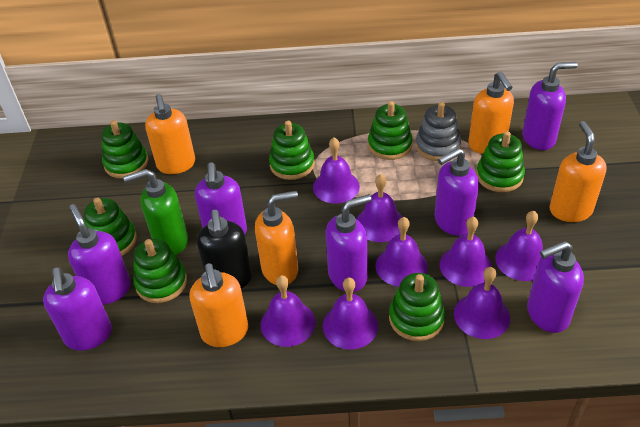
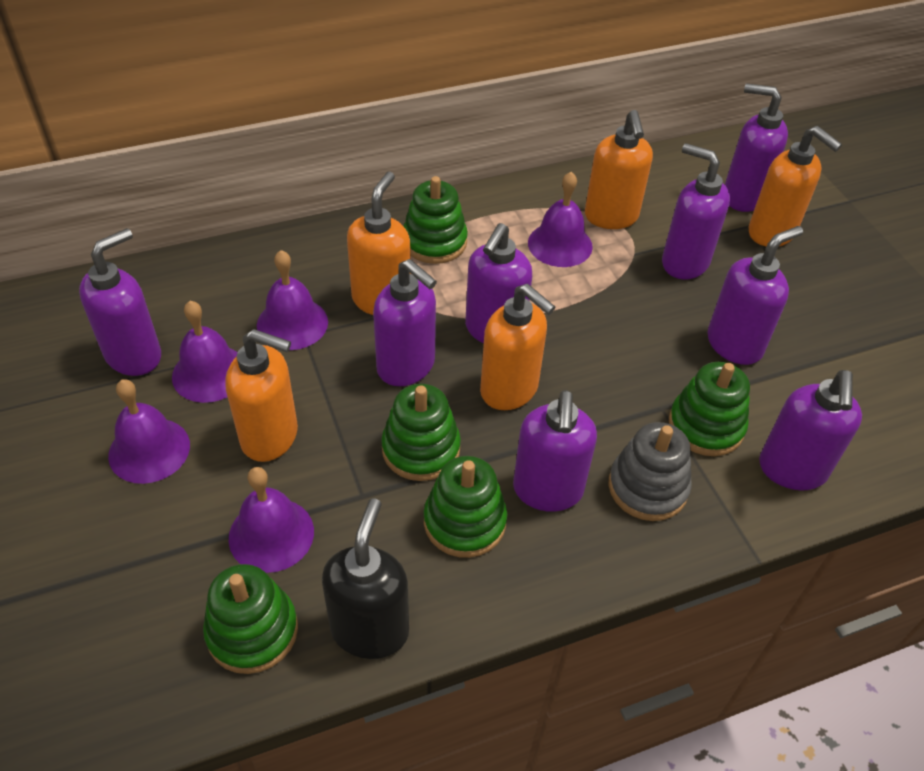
green soap dispenser: [123,169,188,255] = 1 -> none = 0
green stacking toy: [84,197,137,256] [101,120,148,179] [133,239,187,303] [269,121,315,180] [368,101,413,160] [389,273,445,341] [476,131,525,192] = 7 -> [203,564,298,674] [381,384,461,481] [403,176,468,264] [424,456,507,558] [669,362,750,456] = 5
purple bell: [261,275,315,347] [313,138,360,204] [323,278,378,350] [357,174,402,242] [376,217,428,287] [440,216,492,287] [454,267,510,339] [495,211,543,281] = 8 -> [108,379,190,484] [172,301,238,403] [229,467,314,573] [257,250,328,350] [528,172,593,267] = 5
purple soap dispenser: [43,267,112,351] [68,204,131,305] [195,162,247,234] [326,194,372,292] [434,148,479,236] [522,62,578,150] [527,241,584,333] = 7 -> [79,228,161,376] [373,259,437,386] [465,223,532,343] [513,390,597,512] [662,143,730,279] [707,226,803,365] [725,83,788,212] [759,370,862,490] = 8

